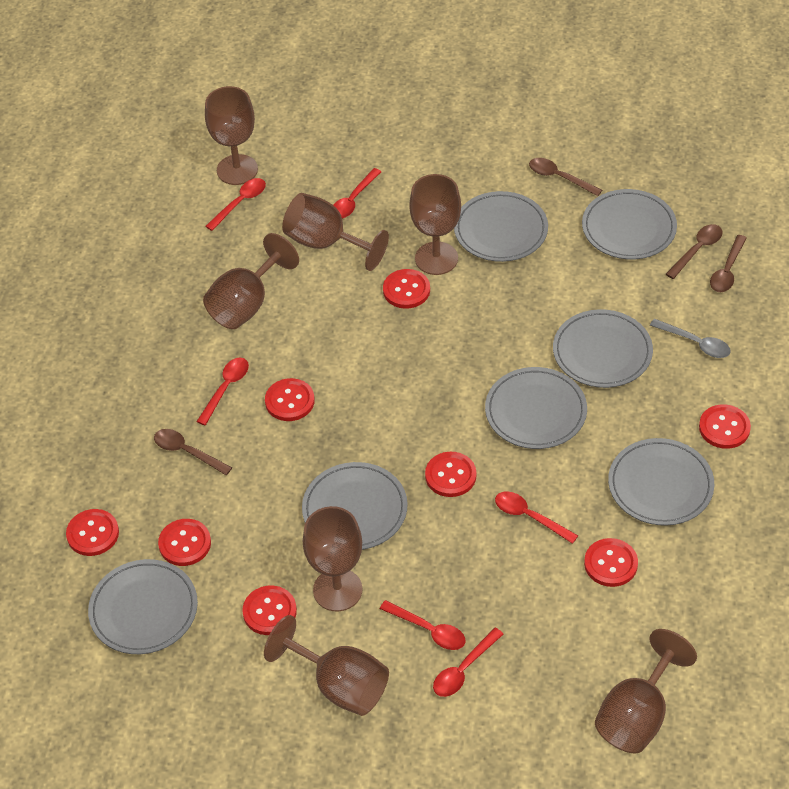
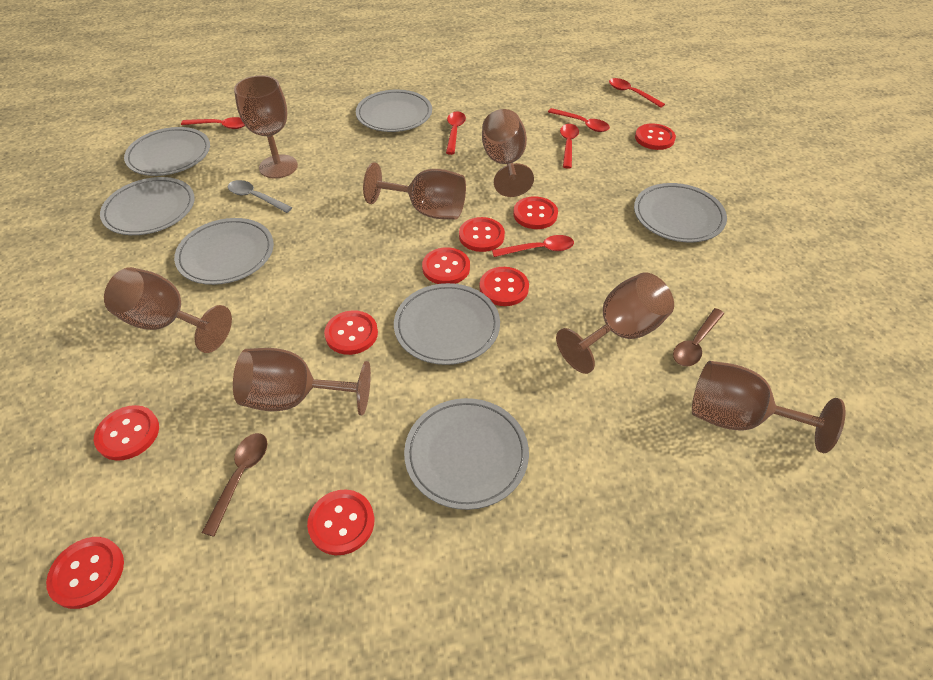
brown spoon: [154,429,232,475] [529,158,602,196] [666,224,722,279] [710,235,747,292] = 4 -> [202,433,267,537] [673,308,724,366] = 2
red button: [66,509,119,556] [158,519,211,566] [242,585,297,635] [265,378,315,421] [383,269,430,309] [425,452,476,497] [584,538,638,587] [699,404,751,449] = 8 -> [46,537,124,609] [94,405,159,461] [307,489,374,555] [324,310,378,355] [422,247,470,284] [459,217,505,252] [480,267,529,306] [513,196,558,229] [635,124,676,150] = 9

